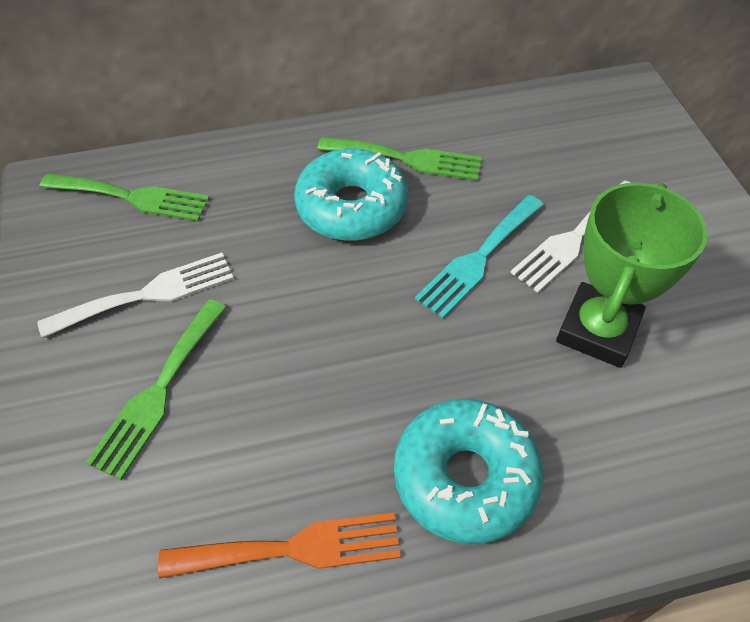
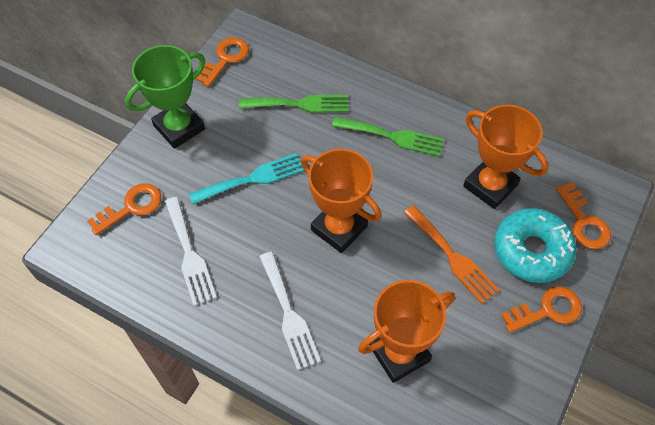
green fork: [40,173,210,221] [85,299,227,480] [317,137,482,181] = 3 -> [239,95,348,113] [332,117,444,157] = 2
orange key: none = 0 -> [87,183,162,236] [195,37,249,87] [501,286,582,333] [556,182,611,249] = 4
orange trophy: none = 0 -> [301,149,381,253] [358,280,455,383] [463,105,548,209] = 3
turquoise donut: [294,148,408,241] [394,399,543,545] = 2 -> [494,208,576,283] = 1

